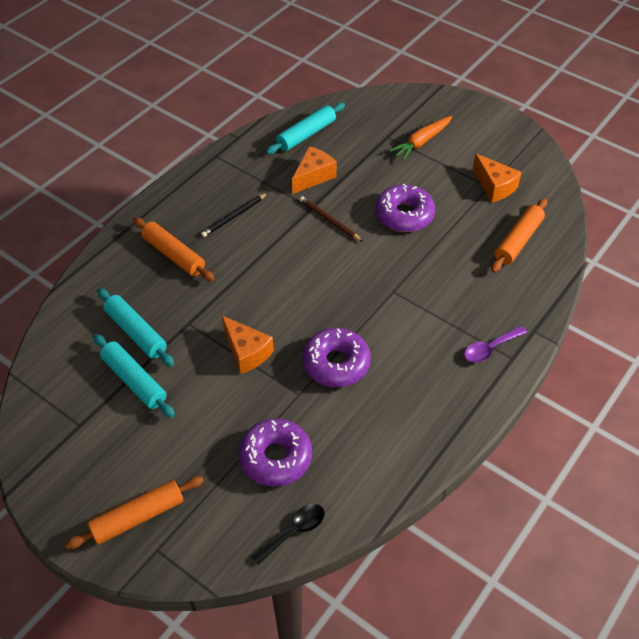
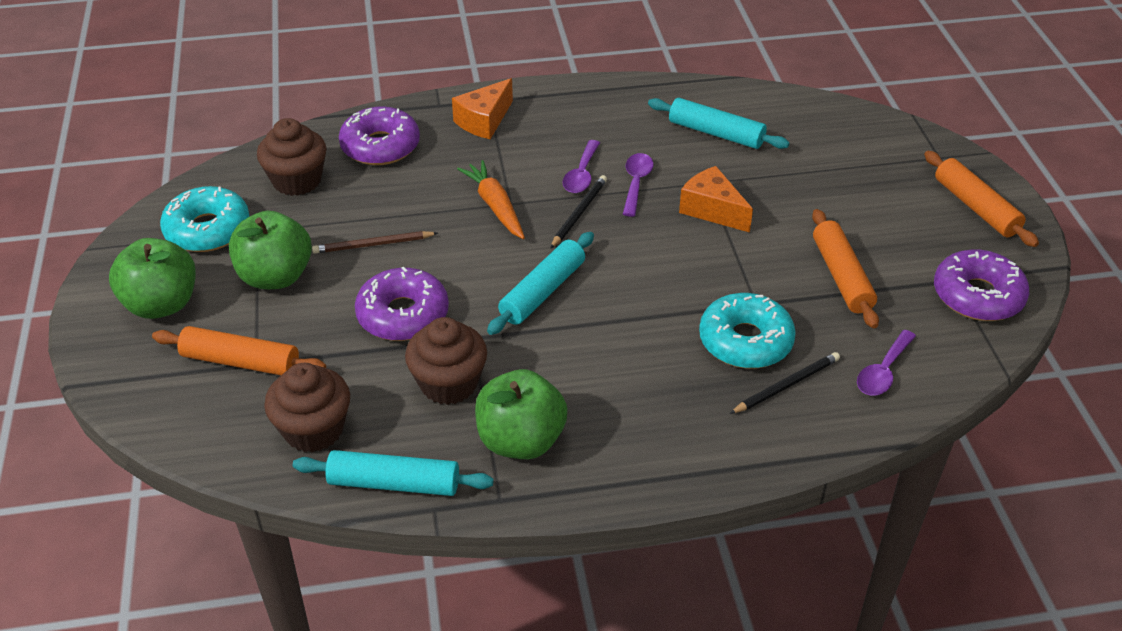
black pencil: [201,193,268,237] = 1 -> [550,175,607,249] [730,352,840,414] = 2
black spoon: [251,504,325,565] = 1 -> none = 0
brown cupcake: none = 0 -> [257,118,327,196] [264,363,350,452] [405,317,487,405] = 3
green apple: none = 0 -> [109,238,196,319] [229,211,312,289] [475,369,568,459] = 3
orange cheese: [222,316,274,374] [292,146,337,194] [473,154,521,203] = 3 -> [452,78,513,139] [679,166,753,233] = 2
purple spoon: [464,326,527,363] = 1 -> [563,140,600,193] [623,153,653,217] [857,330,916,396] = 3
turquoise donut: none = 0 -> [160,186,250,252] [699,293,796,369] = 2

